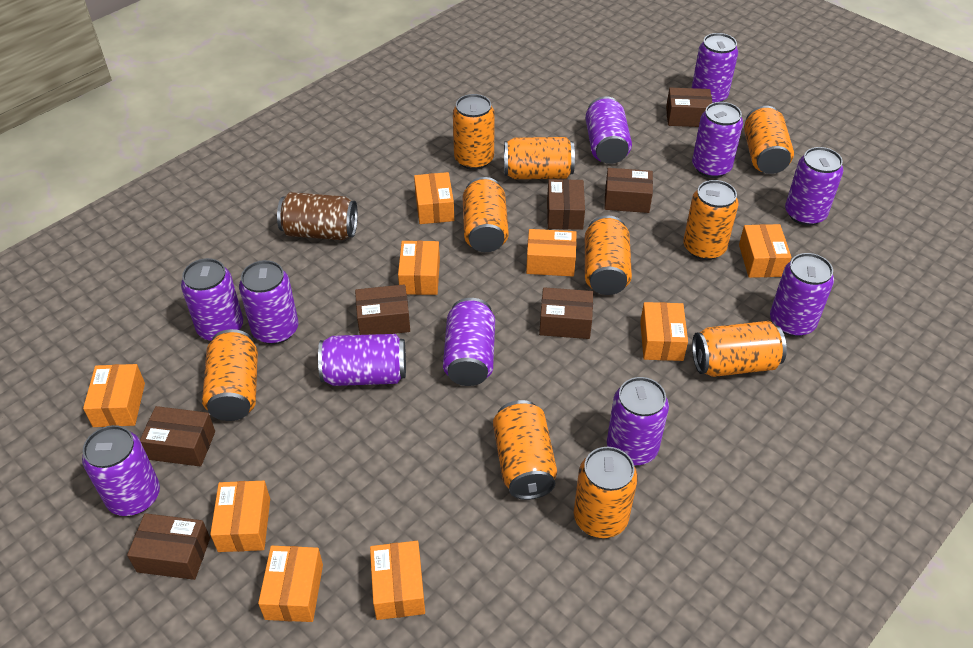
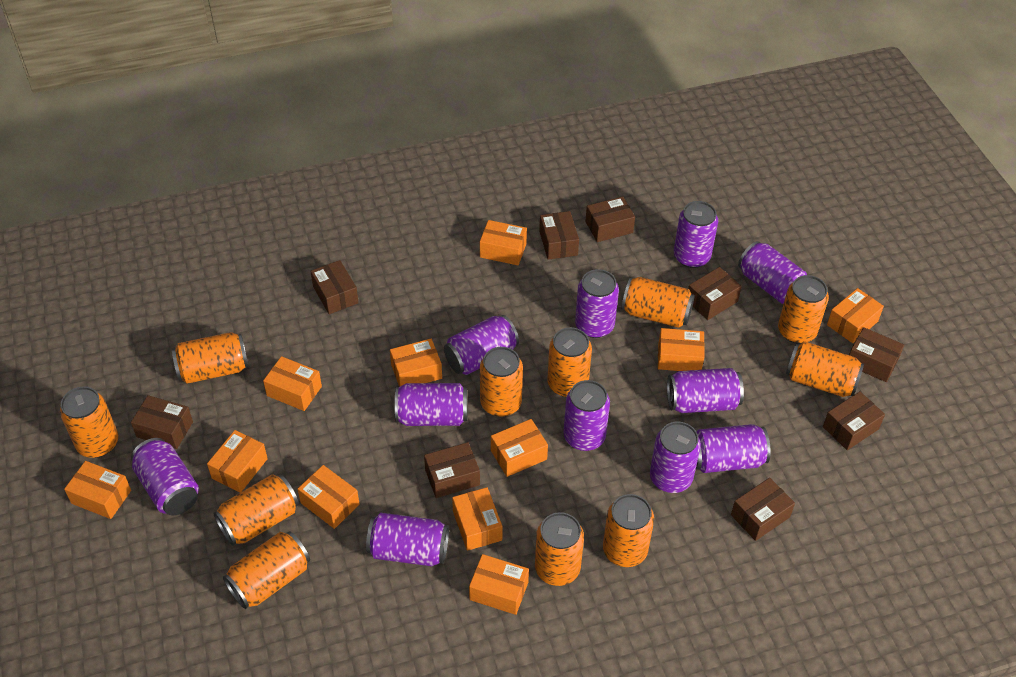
brown box: [127,513,210,580] [140,406,215,467] [355,284,410,335] [539,287,593,339] [547,179,585,230] [604,168,653,213] [666,88,712,127] = 7 -> [131,395,193,449] [310,260,359,314] [424,442,480,498] [539,211,579,260] [585,197,635,242] [688,267,742,320] [731,478,795,541] [823,391,885,450] [849,327,904,382] = 9
brown can: [277,192,358,240] = 1 -> none = 0
orange box: [83,364,145,427] [210,481,270,552] [258,546,323,622] [370,541,425,620] [398,241,440,295] [414,172,454,224] [526,229,577,276] [640,302,688,361] [739,224,791,278] = 9 -> [64,461,131,519] [207,430,268,493] [263,356,322,411] [298,465,360,529] [390,339,442,387] [452,487,503,551] [469,554,529,615] [480,220,527,265] [491,419,548,477] [658,328,705,371] [827,288,884,343] = 11
orange can: [202,329,258,421] [453,94,495,170] [463,177,509,252] [493,400,557,500] [504,137,575,179] [574,447,638,538] [585,215,632,295] [683,180,739,260] [692,321,787,377] [744,106,794,174] = 10 -> [60,387,118,458] [172,332,248,384] [213,474,299,546] [223,531,310,609] [480,347,523,417] [535,512,584,586] [547,327,592,397] [603,494,654,567] [622,277,695,328] [778,275,829,344] [786,341,864,397] = 11

